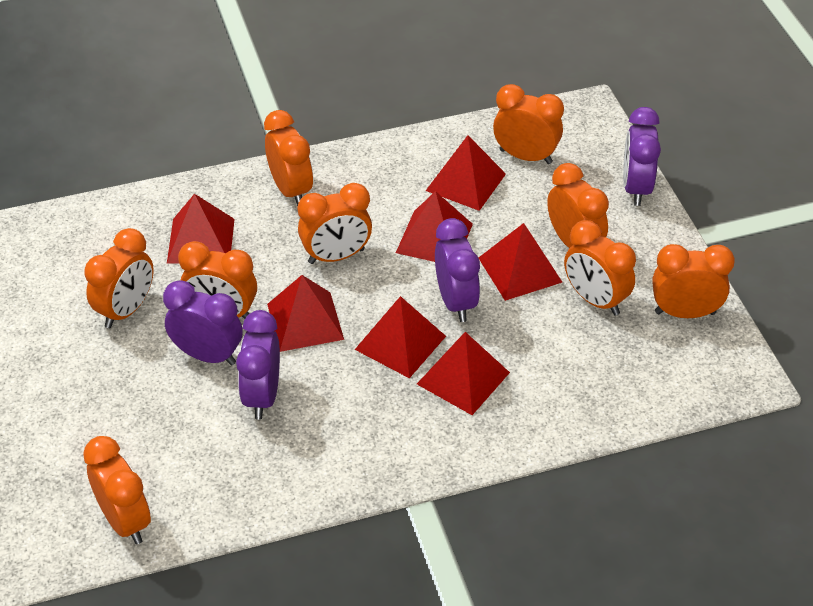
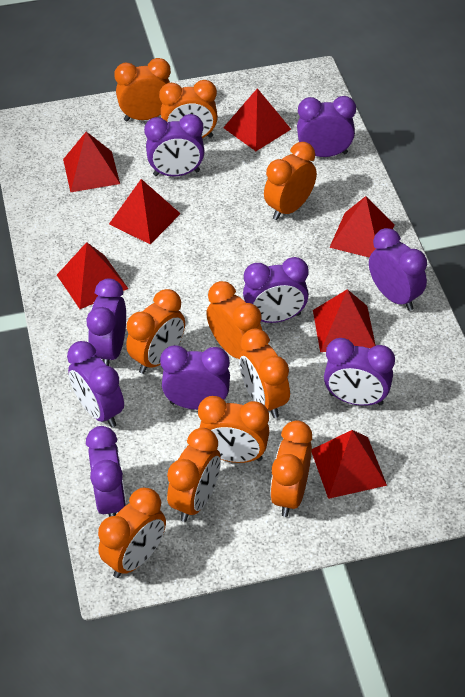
orange clock: [83,436,151,544] [84,228,154,328] [178,241,257,319] [264,110,313,206] [298,183,372,264] [493,84,564,164] [547,163,609,248] [564,220,636,316] [652,244,735,318] = 9 -> [98,488,166,578] [114,58,171,121] [126,289,185,374] [159,80,218,138] [167,428,221,522] [198,396,270,463] [206,281,262,359] [239,328,290,418] [264,142,317,220] [270,420,312,517] = 10
purple clock: [163,280,243,365] [236,310,280,419] [435,218,480,322] [623,107,661,206] = 4 -> [67,341,124,428] [86,279,126,366] [86,426,126,517] [144,114,205,176] [160,345,230,410] [243,257,309,323] [297,96,356,157] [324,338,395,406] [369,228,427,311] = 9

